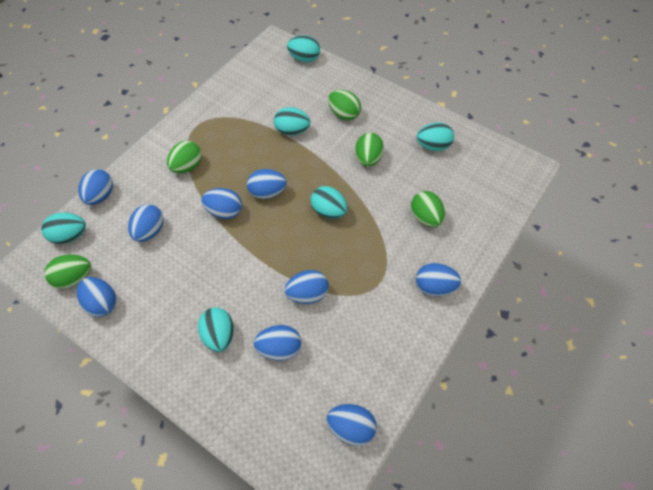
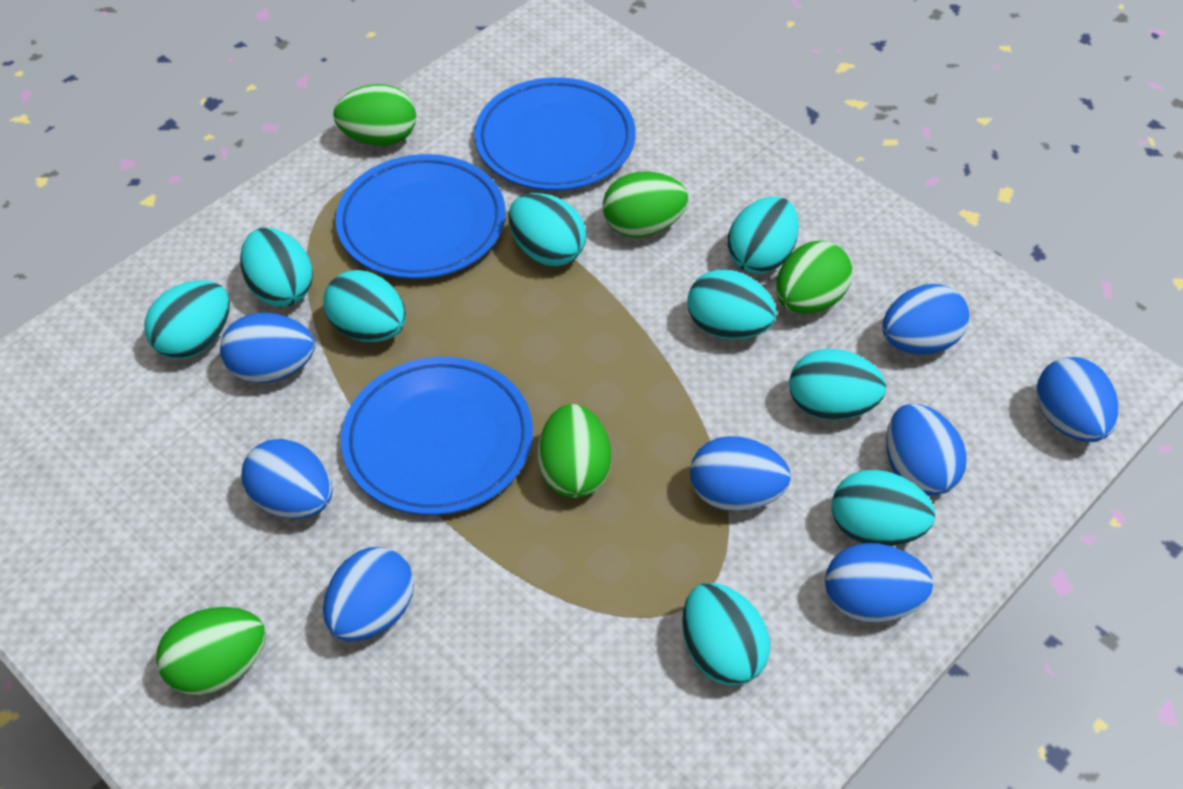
blue egg: [77,277,117,317] [78,169,113,205] [128,204,164,242] [201,188,242,219] [247,169,287,199] [254,325,301,361] [285,270,329,304] [327,404,377,446] [416,263,461,296] = 9 -> [220,313,315,383] [242,439,332,519] [323,547,414,641] [690,436,791,511] [825,543,933,623] [882,284,969,355] [886,404,967,496] [1036,357,1119,442] = 8
blue plate: none = 0 -> [335,154,506,279] [341,357,533,515] [474,77,636,191] = 3
turquoise egg: [41,213,86,244] [198,307,234,352] [274,107,310,136] [287,35,320,62] [311,186,348,219] [417,122,454,151] = 6 -> [144,280,230,359] [240,228,313,307] [323,270,406,342] [508,193,586,266] [682,583,770,686] [687,269,777,340] [728,197,799,274] [789,349,886,420] [832,470,935,546] = 9

